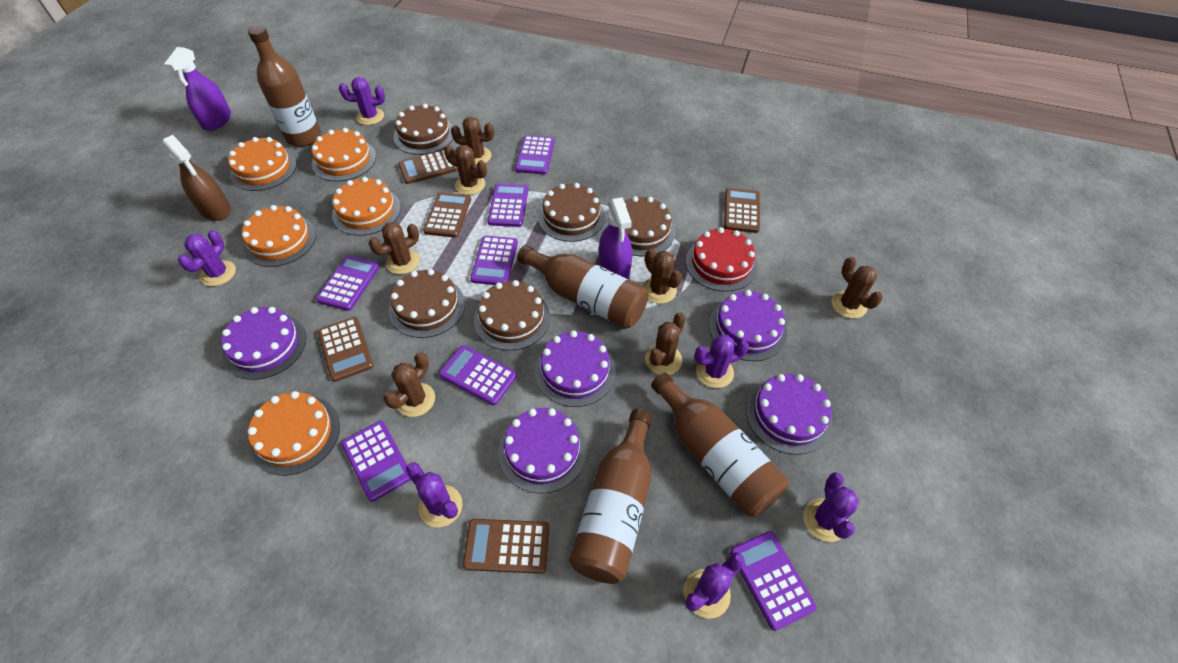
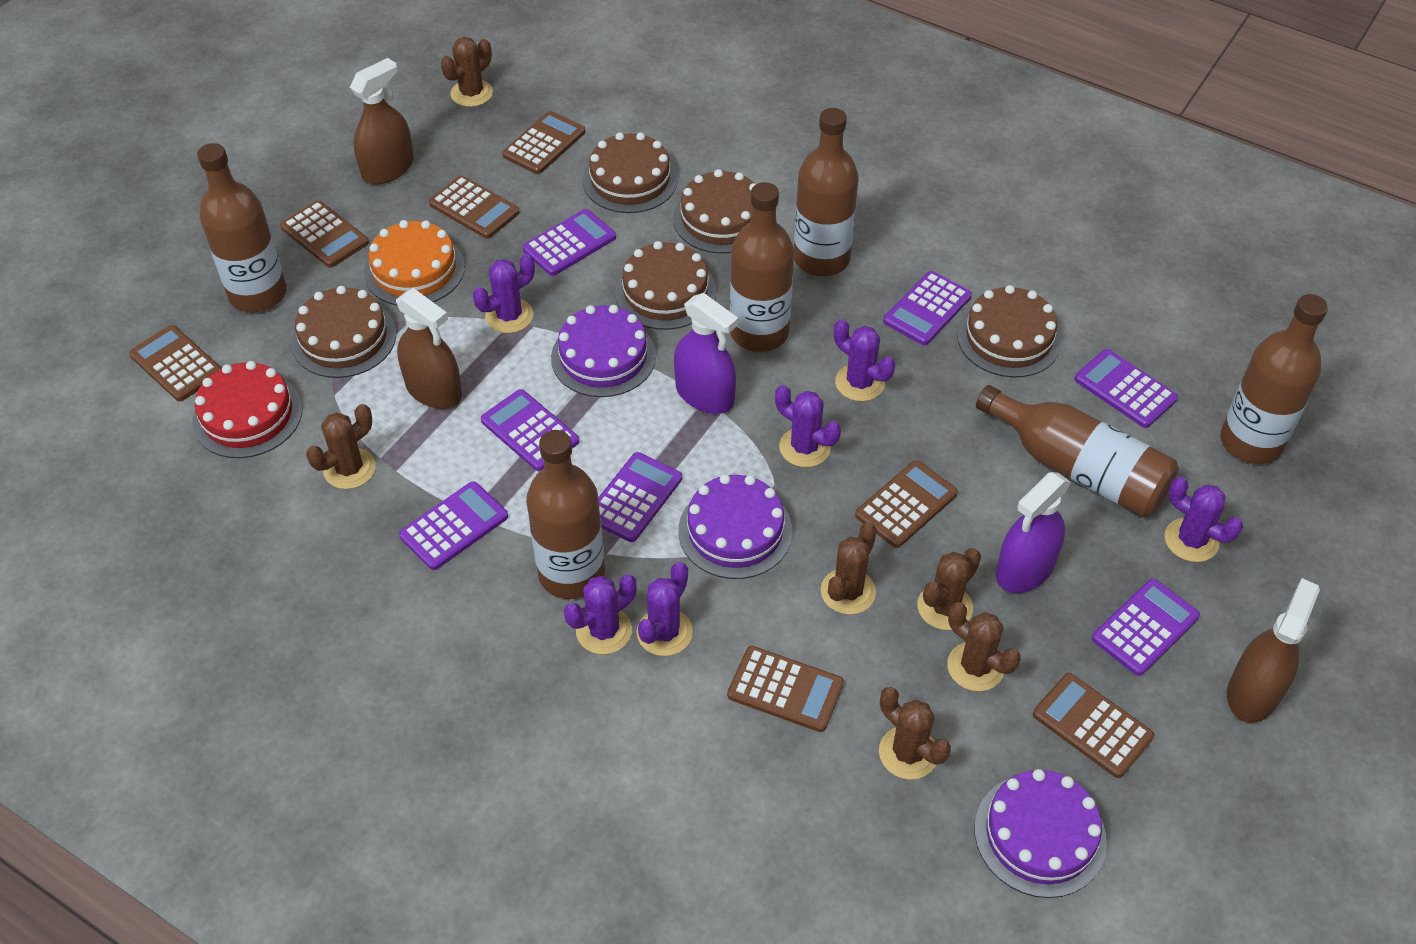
brown bottle: [248,26,321,147] [517,245,648,329] [569,409,652,584] [651,372,788,517] = 4 -> [197,143,287,312] [526,430,605,599] [730,182,794,352] [794,108,859,276] [976,385,1179,517] [1220,294,1328,464] = 6
brown cactus: [369,222,420,274] [383,352,435,417] [444,144,487,195] [451,116,494,166] [643,249,682,304] [645,313,686,375] [832,257,883,319] = 7 -> [306,404,376,489] [441,37,493,107] [821,522,877,615] [879,687,951,780] [917,548,981,630] [947,602,1021,691] = 6
brown calculator: [318,317,373,382] [398,150,458,184] [423,192,471,238] [463,519,549,574] [724,188,760,233] = 5 -> [129,325,222,401] [280,200,369,268] [429,175,520,239] [502,111,585,174] [727,646,844,732] [855,460,958,548] [1033,673,1154,778] = 7
brown spray bottle: [163,135,231,221] = 1 -> [350,58,414,184] [396,288,462,409] [1227,578,1320,723] = 3
orange cake: [228,137,297,191] [242,205,316,267] [248,391,340,476] [312,128,376,181] [332,177,401,236] = 5 -> [364,220,465,306] = 1
purple cake: [221,307,306,380] [499,408,587,494] [535,330,616,407] [709,290,787,361] [746,374,832,455] = 5 -> [551,305,656,397] [678,474,793,579] [975,769,1107,898] = 3

